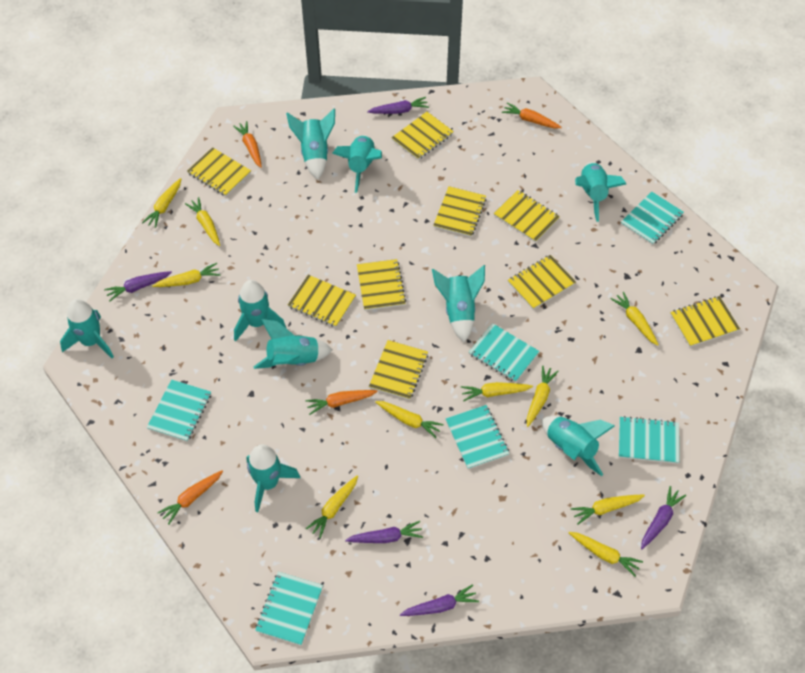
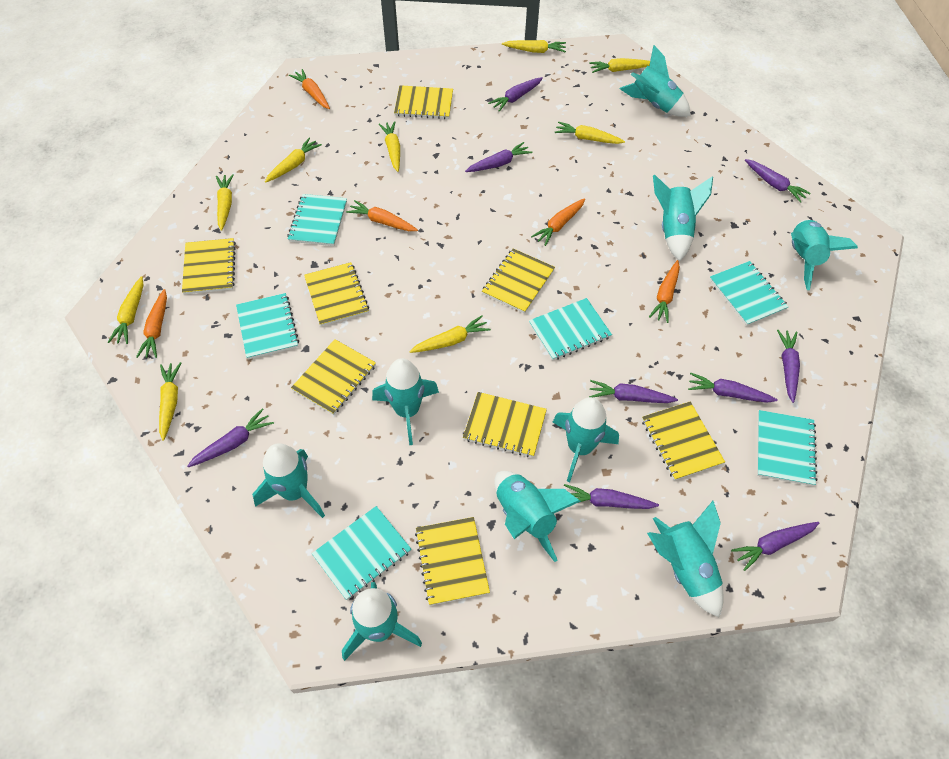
orange carrot: [157,470,223,525] [233,121,262,168] [305,390,378,415] [502,102,562,128] = 4 -> [136,289,167,358] [289,69,330,109] [346,200,418,231] [531,198,585,246] [649,260,680,323] = 5
purple carrot: [104,271,172,302] [345,521,423,543] [367,97,429,114] [400,584,479,616] [641,486,686,549] = 5 -> [187,408,274,467] [465,142,532,172] [488,77,543,112] [564,484,659,509] [589,380,678,403] [688,372,778,403] [731,522,819,571] [745,159,811,203] [777,330,800,403] = 9
yellow carrot: [142,178,181,228] [152,263,221,287] [185,197,220,246] [305,476,358,538] [375,401,444,438] [461,382,533,401] [527,366,559,427] [569,532,643,577] [571,495,645,524] [611,292,659,346] = 10 -> [108,276,143,344] [159,362,181,441] [216,174,234,231] [265,137,322,182] [379,121,400,172] [409,315,491,353] [502,40,566,53] [555,121,625,144] [589,58,650,73] = 9
yellow notebook: [187,147,251,196] [288,275,356,327] [357,259,406,311] [369,340,428,400] [391,112,454,160] [433,186,486,237] [494,190,560,242] [508,255,576,309] [670,296,740,347] = 9 -> [182,238,236,294] [291,339,376,415] [304,262,369,326] [394,85,453,119] [415,517,490,606] [463,392,547,457] [482,248,555,313] [642,401,725,481] = 8

